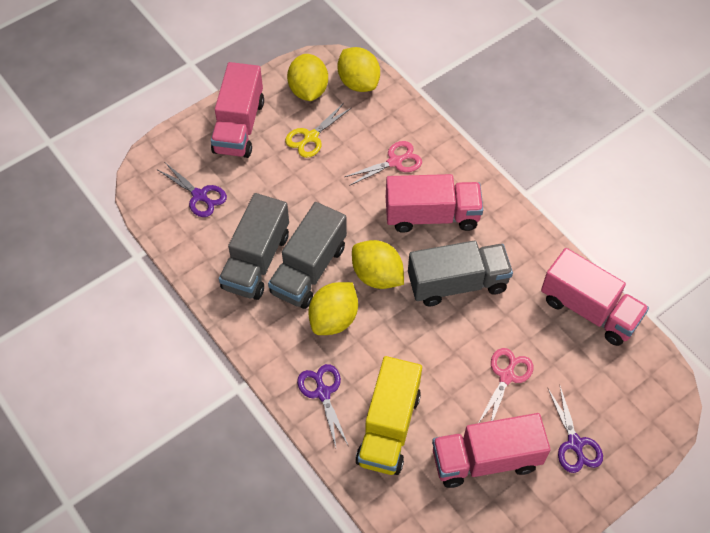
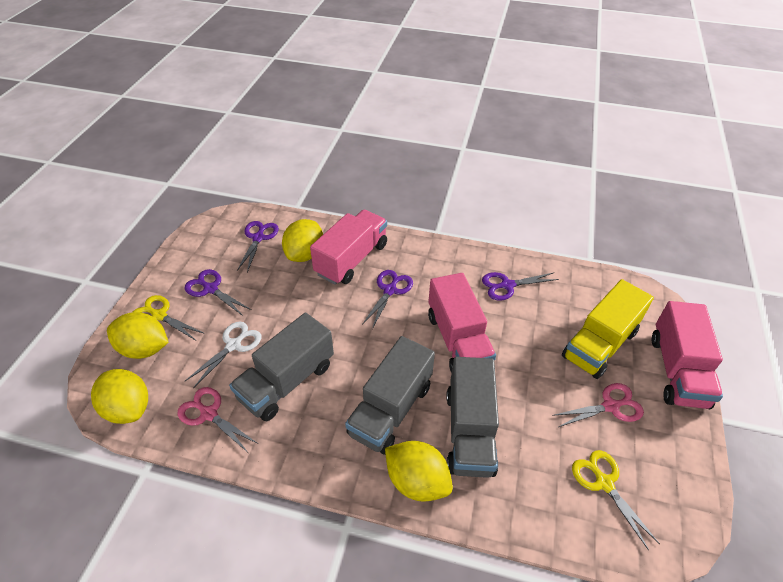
pink truck: [211,62,264,158] [386,174,483,233] [432,413,550,488] [541,248,649,346] = 4 -> [310,210,387,285] [428,273,496,373] [652,301,723,409] = 3
purple scissors: [158,163,227,217] [297,364,349,447] [548,386,603,473] = 3 -> [185,269,251,316] [237,221,279,272] [362,270,413,329] [482,272,559,301] = 4
white scissors: none = 0 -> [185,321,261,388] = 1
yellow scissors: [285,103,351,158] = 1 -> [133,295,205,340] [572,450,660,551] = 2

